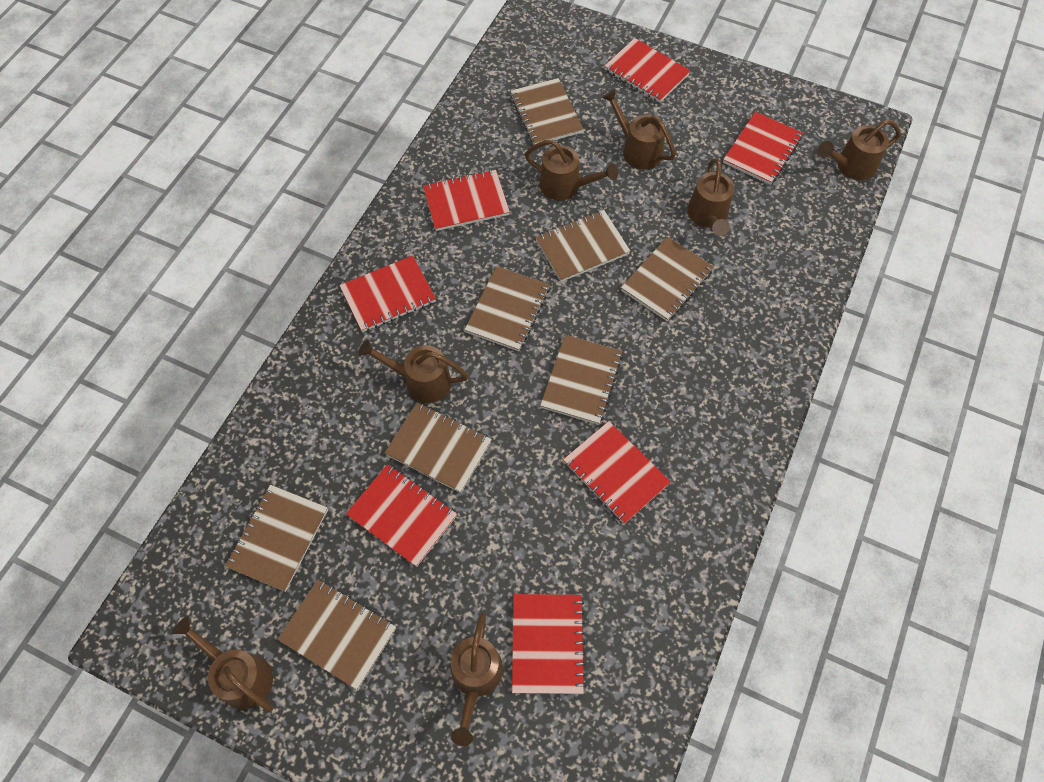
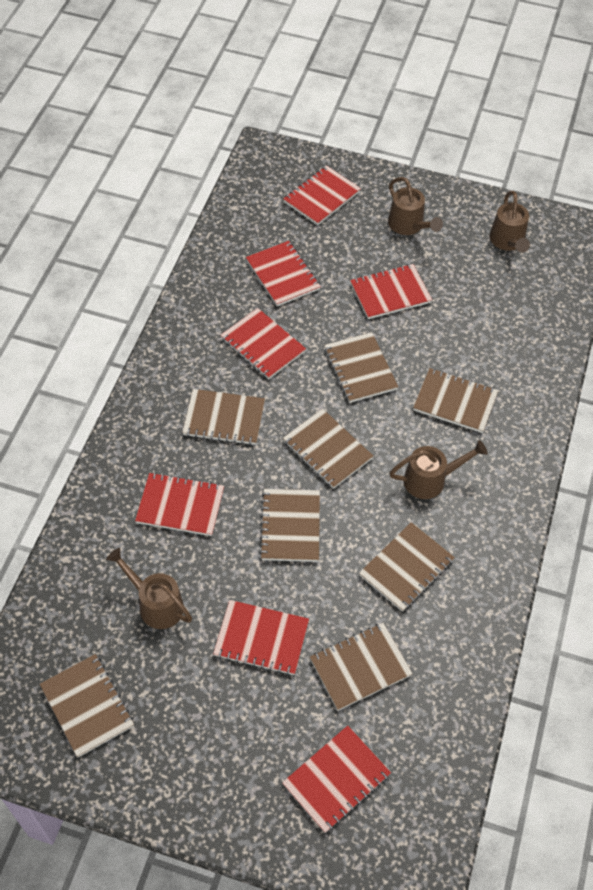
brown watering can: [172,616,273,712] [358,339,469,403] [451,613,503,746] [525,140,618,201] [602,89,676,169] [687,158,734,236] [818,120,901,180] = 7 -> [106,548,192,629] [388,177,443,235] [390,440,488,499] [490,191,530,253] = 4

